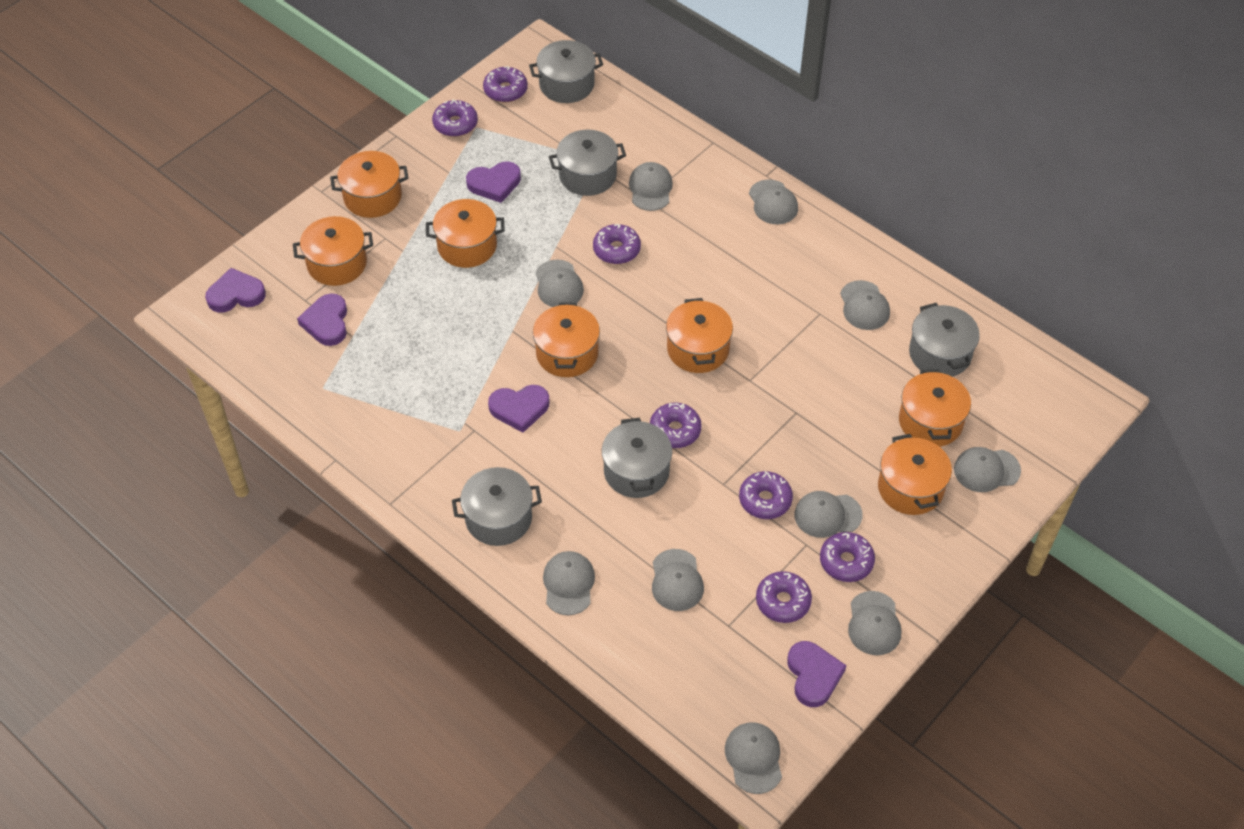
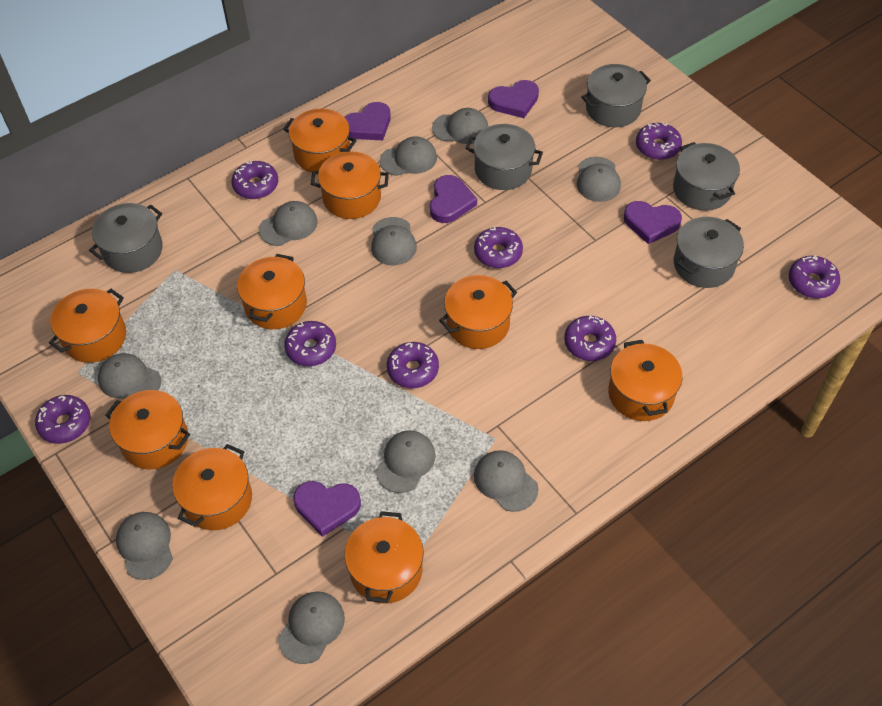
orange pot: [293,216,373,286] [330,151,408,218] [426,199,505,268] [533,303,600,377] [666,298,733,373] [878,434,952,515] [899,369,971,447] = 7 -> [49,289,126,363] [106,390,190,469] [172,444,252,530] [237,254,307,329] [283,109,357,173] [311,151,389,219] [344,511,424,603] [439,275,517,349] [608,340,682,421] = 9
purple donut: [432,100,478,137] [483,66,528,102] [593,224,641,264] [650,403,702,448] [739,471,793,519] [756,571,812,623] [820,532,875,582] = 7 -> [35,395,90,444] [231,160,278,199] [284,321,336,366] [387,342,439,388] [474,227,523,268] [564,316,616,361] [636,123,682,160] [789,255,840,298] = 8

